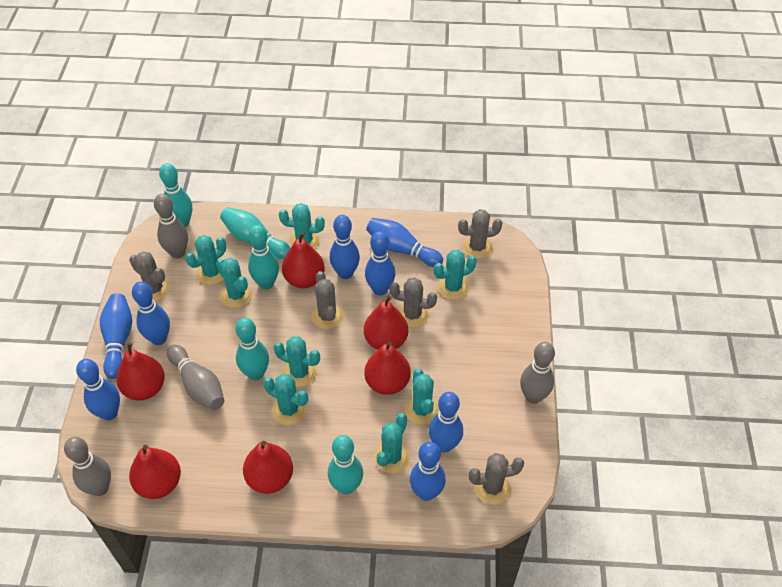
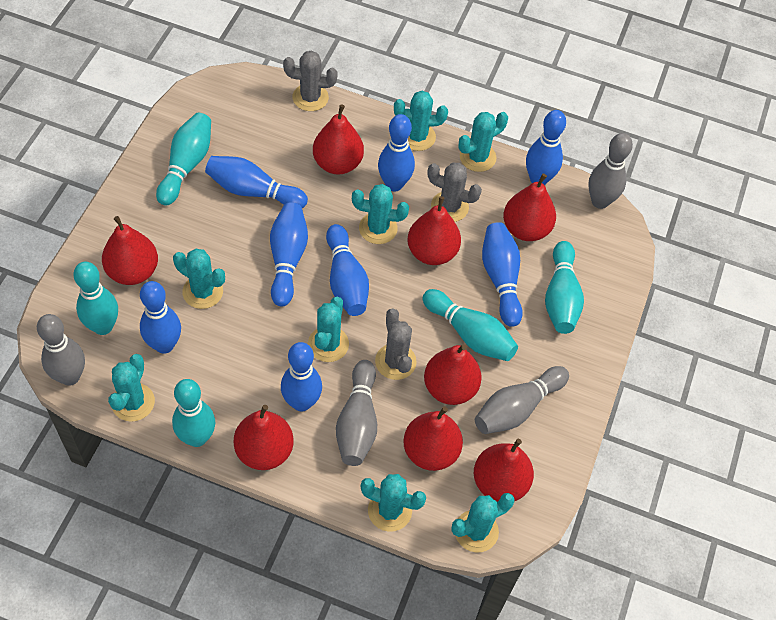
grey cactus: [129,251,170,301] [311,271,344,329] [389,277,437,328] [458,209,502,259] [469,453,524,504] = 5 -> [283,51,338,111] [375,309,417,380] [427,163,482,222] = 3
red pear: [117,342,165,400] [129,445,181,499] [243,441,293,494] [282,232,325,288] [364,295,408,350] [364,341,411,395] = 6 -> [102,216,158,285] [234,405,294,470] [313,104,364,175] [403,407,463,471] [407,196,461,265] [424,344,482,405] [474,439,534,502] [503,173,556,241] = 8

